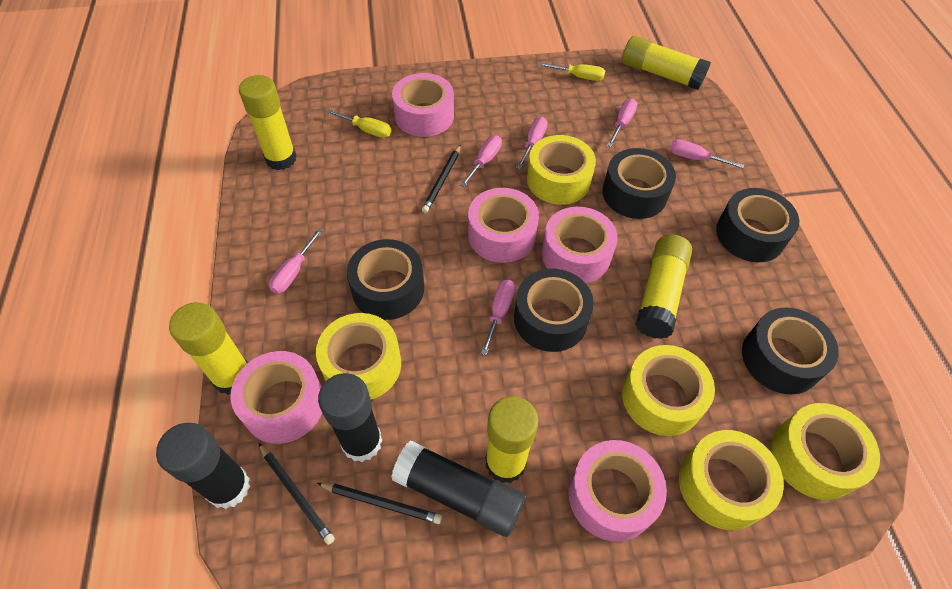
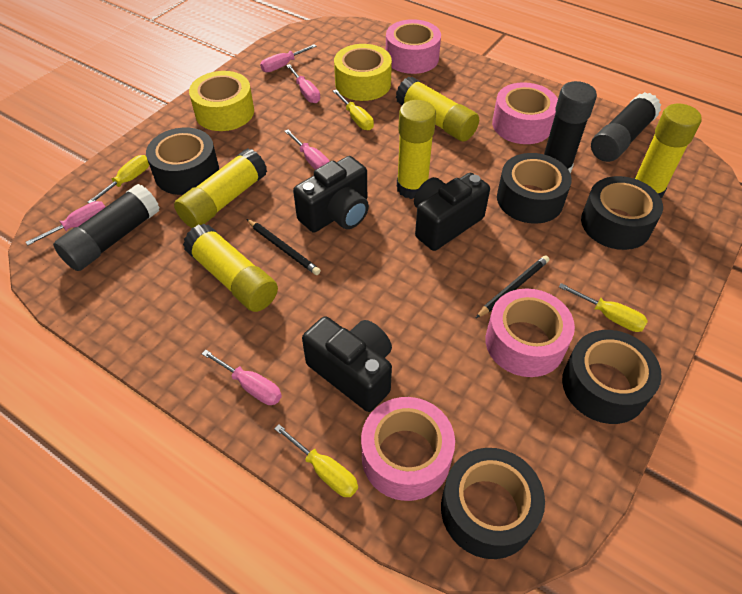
black camera: none = 0 -> [293,156,369,232] [302,316,392,412] [414,173,490,251] = 3
black pencil: [259,443,335,545] [317,483,442,524] [422,144,461,213] = 3 -> [247,219,321,275] [476,255,549,318] = 2
pink screwdriver: [269,228,323,294] [460,135,502,187] [481,280,515,355] [517,117,548,169] [607,99,638,147] [670,139,744,168] = 6 -> [26,201,105,245] [202,350,282,405] [260,44,317,72] [284,129,330,170] [286,64,320,103] = 5
pink tape: [231,351,322,444] [392,73,454,137] [468,188,539,263] [542,207,618,283] [568,440,667,542] = 5 -> [361,397,455,501] [386,19,441,74] [485,288,575,377] [492,82,558,144] = 4
yellow screwdriver: [326,109,391,138] [539,63,605,81] = 2 -> [87,155,149,203] [274,424,358,497] [333,89,374,130] [559,283,648,332] = 4
yellow tape: [316,313,401,399] [527,135,596,205] [622,345,715,436] [679,430,784,530] [771,403,880,500] = 5 -> [189,71,254,131] [334,44,392,101] = 2

